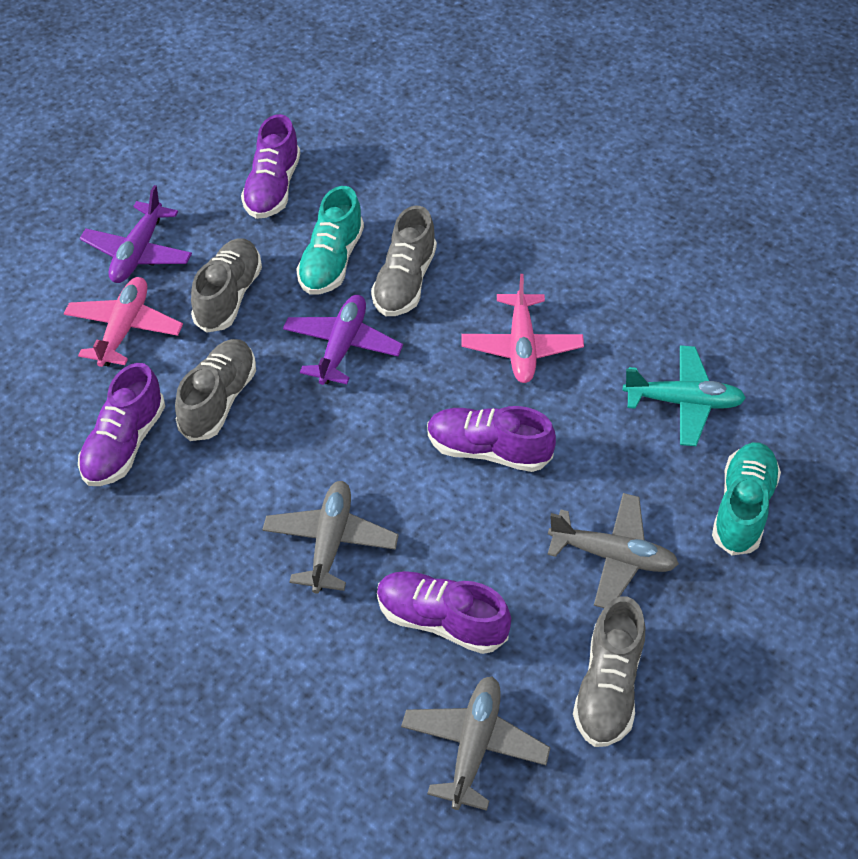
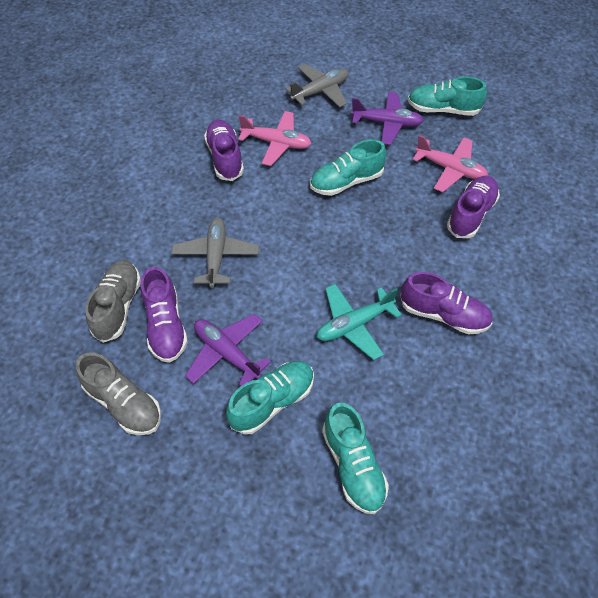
grey plane: [262,481,399,594] [401,677,551,811] [547,493,679,608] = 3 -> [171,218,259,288] [285,64,348,108] = 2
grey shoe: [175,339,256,441] [191,239,262,333] [371,206,437,316] [573,596,645,747] = 4 -> [76,352,161,435] [85,260,141,343] = 2
turquoise shoe: [296,186,364,295] [712,442,781,555] = 2 -> [226,361,314,435] [310,139,387,196] [322,403,389,514] [408,76,487,116] = 4

